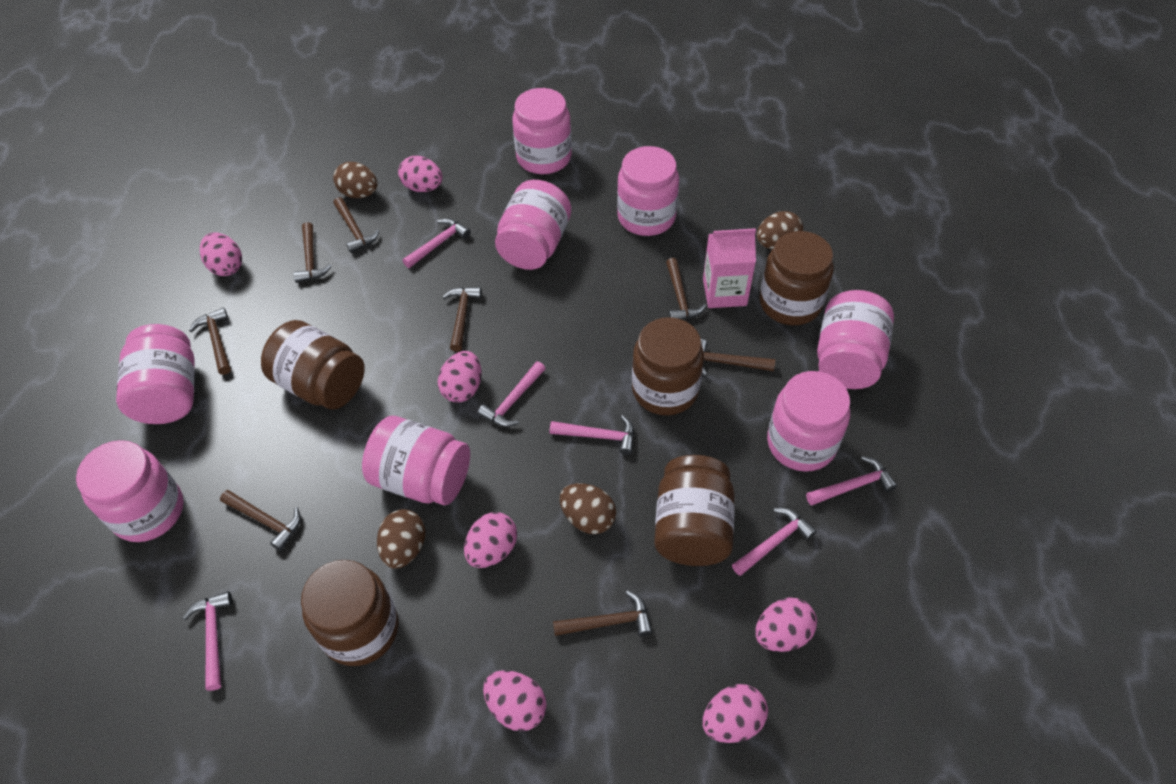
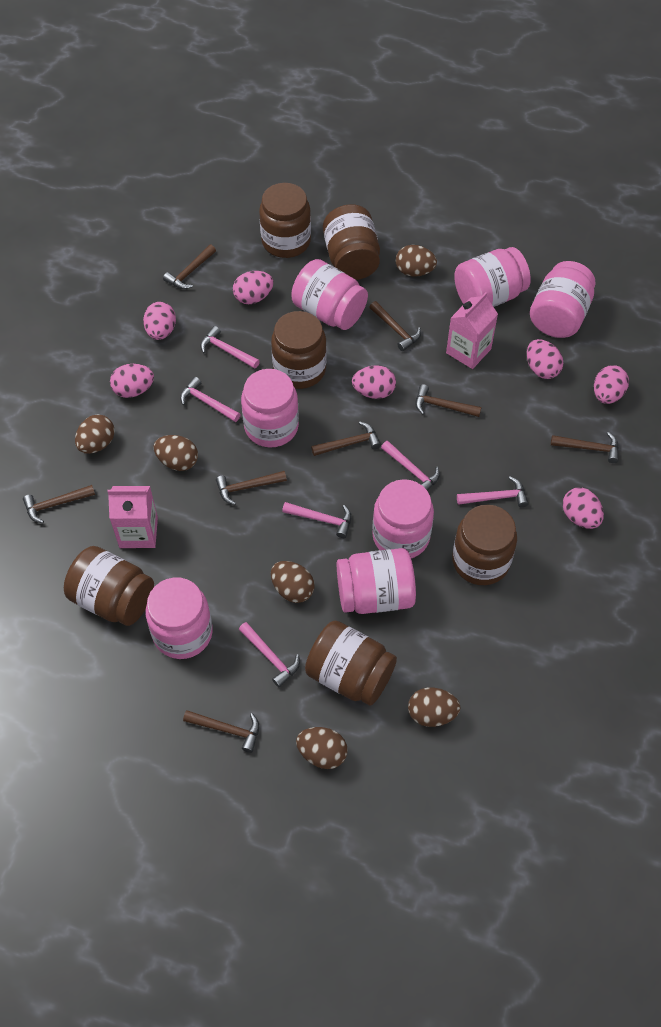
brown egg: [333,162,378,198] [377,509,425,569] [560,483,616,534] [757,211,803,249] = 4 -> [75,414,115,454] [153,435,198,471] [271,561,315,603] [296,727,348,769] [396,245,437,277] [408,688,461,727] = 6
brown jar: [261,320,365,410] [301,560,399,666] [632,317,704,415] [654,455,735,566] [760,231,834,325] = 5 -> [64,546,154,626] [259,183,311,258] [271,311,327,389] [305,621,397,706] [323,204,380,280] [452,505,517,585] = 6
pink carton: [703,228,756,308] = 1 -> [107,486,158,548] [446,292,498,369] = 2
pink jar: [76,440,184,542] [116,324,195,424] [362,416,470,505] [495,180,571,270] [512,88,572,174] [617,146,679,236] [767,371,850,472] [817,290,894,389] = 8 -> [146,577,213,659] [241,369,299,448] [291,259,368,330] [337,548,416,614] [372,479,434,558] [454,247,531,307] [530,261,596,338] = 7

